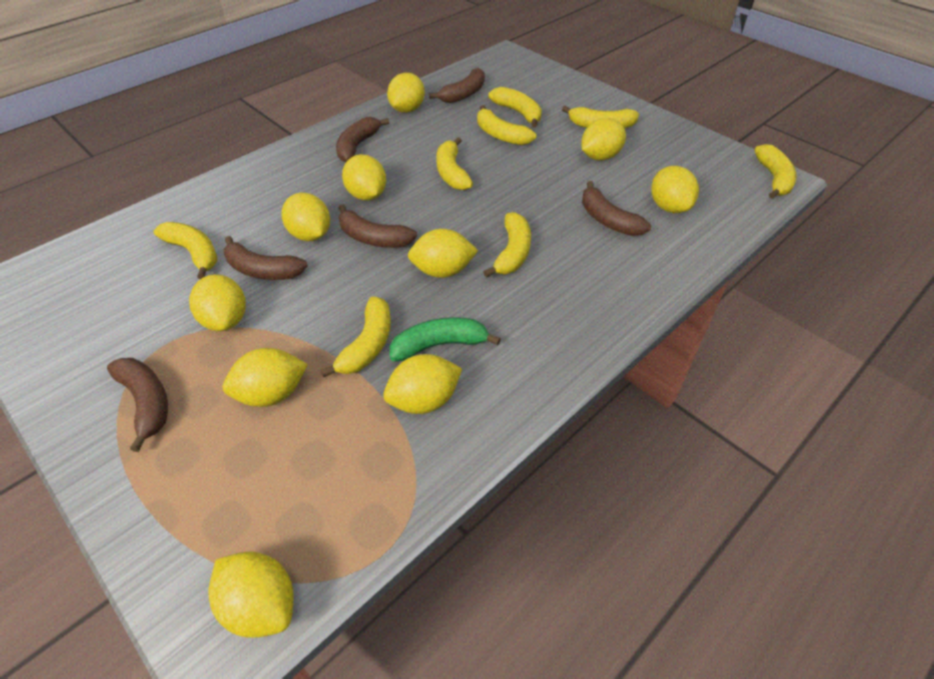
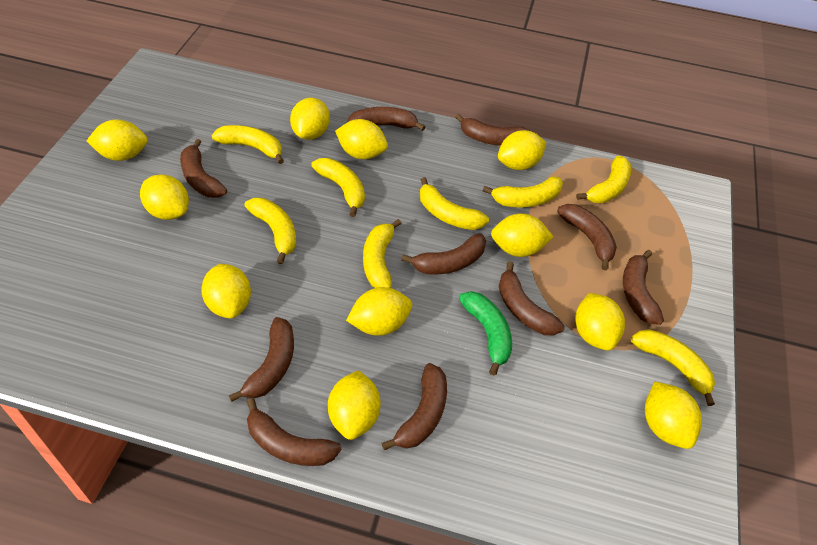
brown banana: [107,358,168,452] [223,236,308,280] [336,117,389,162] [338,204,417,248] [429,68,485,103] [582,181,651,236] = 6 -> [180,139,227,198] [229,317,294,402] [246,398,341,466] [348,107,425,131] [382,363,447,450] [401,233,486,275] [455,114,530,146] [499,262,565,335] [557,204,617,270] [623,250,664,325] = 10
yellow lemon: [189,274,246,331] [208,551,294,638] [223,348,308,407] [281,193,330,241] [342,154,386,201] [383,354,462,414] [387,73,425,113] [408,229,478,278] [581,118,626,160] [651,166,699,213] = 10 -> [87,120,148,161] [140,174,189,220] [201,264,251,318] [290,98,330,140] [328,370,381,440] [335,119,388,159] [346,287,412,336] [491,213,553,257] [498,130,546,170] [575,293,625,351] [645,382,702,449] = 11

